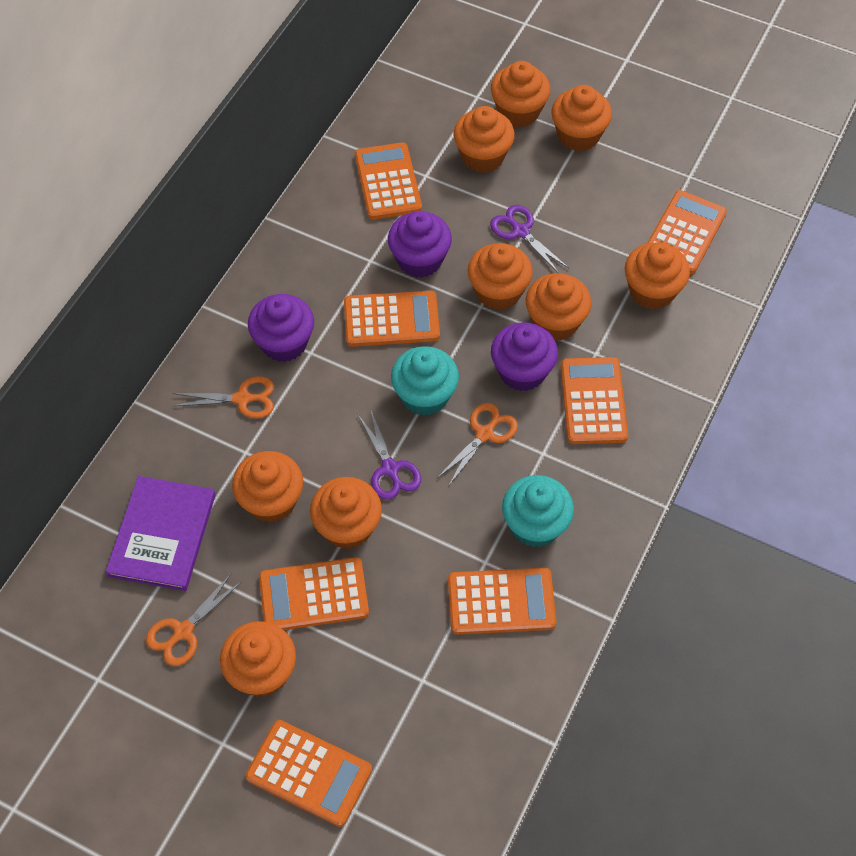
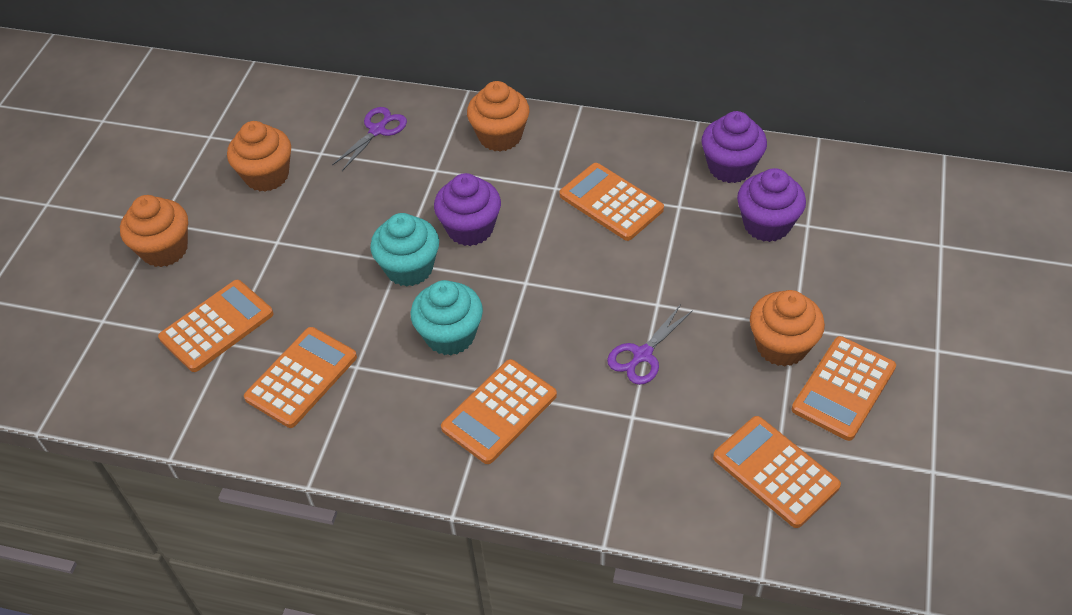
orange calculator: [246,720,372,827] [259,557,369,630] [344,291,440,347] [355,142,422,220] [448,568,556,635] [560,357,628,444] [647,190,727,274] = 7 -> [158,280,273,372] [244,327,357,428] [441,359,557,464] [560,163,664,241] [713,416,841,528] [792,336,896,441] = 6
orange cupcake: [220,621,296,697] [232,451,303,523] [310,477,382,549] [454,106,515,173] [468,243,533,310] [491,61,551,127] [525,273,592,341] [551,85,612,151] [624,242,690,310] = 9 -> [120,195,188,267] [227,121,291,192] [467,81,530,152] [750,290,825,367] = 4
orange scissors: [146,573,242,666] [173,376,274,419] [437,403,518,487] = 3 -> none = 0
purple book: [106,476,216,591] = 1 -> none = 0

